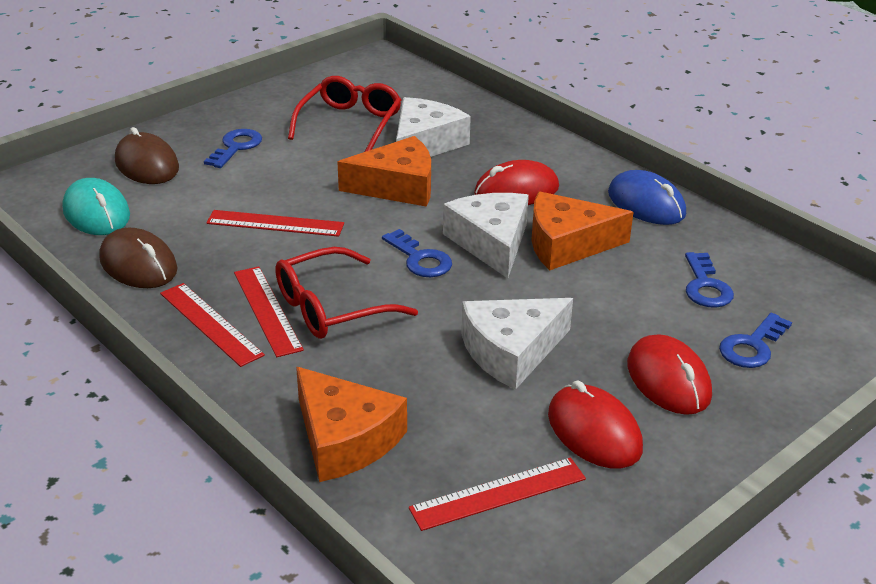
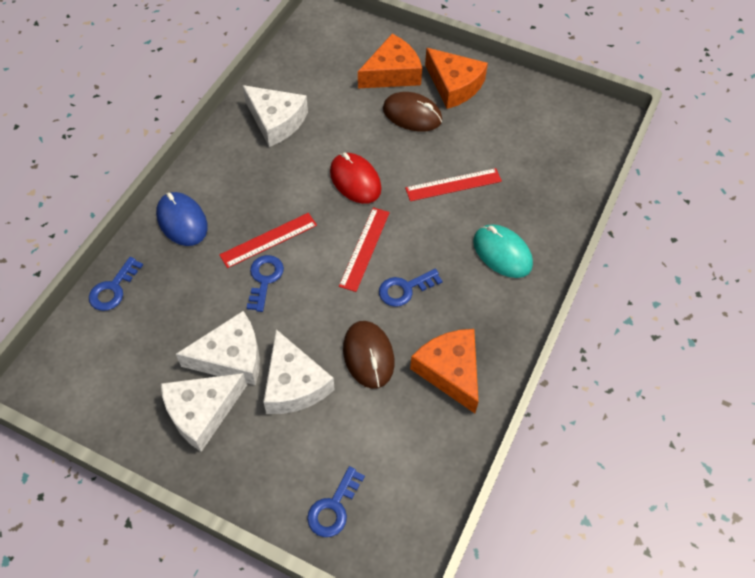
red glasses: [275,247,418,339] [288,76,401,152] = 2 -> none = 0
red mouse: [474,160,559,205] [548,380,643,469] [627,334,712,415] = 3 -> [330,153,381,204] = 1
red ruler: [160,283,265,367] [206,210,344,237] [234,266,304,357] [409,457,586,531] = 4 -> [219,213,317,268] [339,207,390,292] [405,168,502,201] = 3
white cheese: [396,97,471,157] [443,193,529,278] [461,298,573,389] = 3 -> [161,373,247,452] [176,311,260,385] [243,85,308,147] [263,329,335,414] = 4

